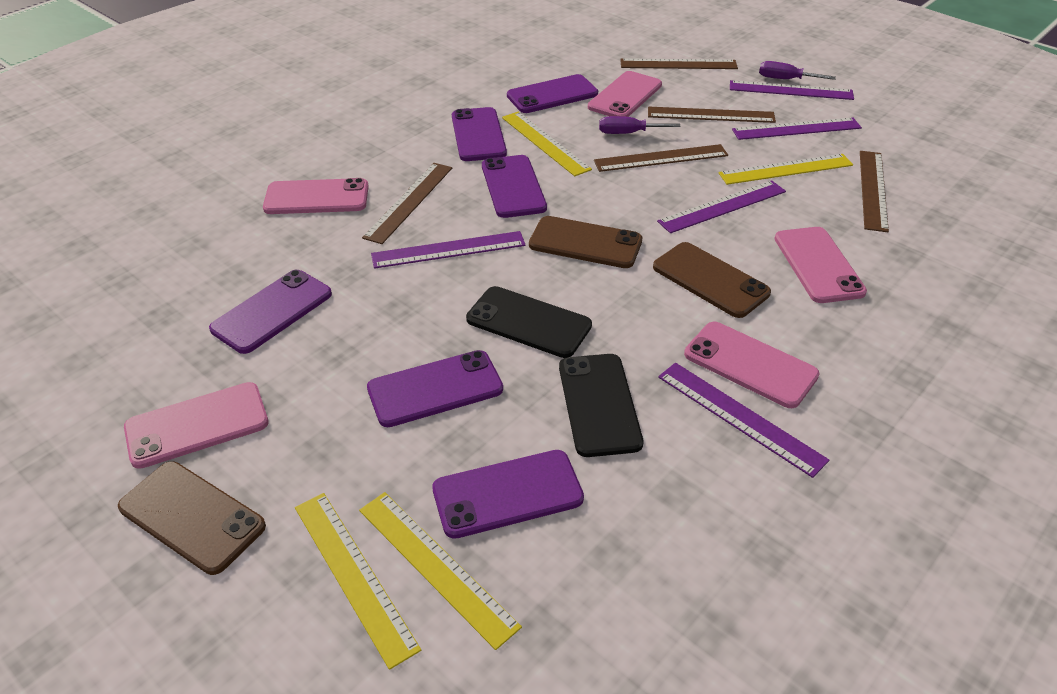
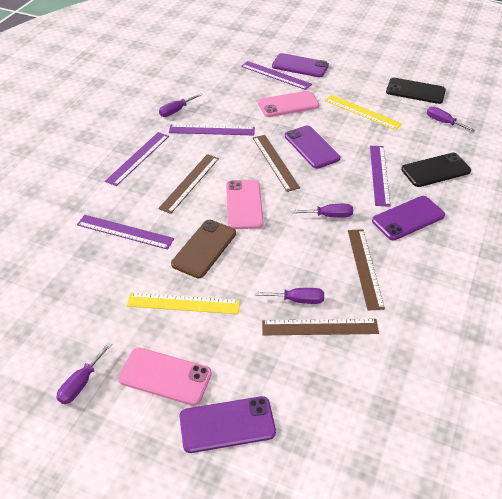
brown phone: [118,461,266,575] [529,216,642,268] [653,242,771,318] = 3 -> [171,220,236,278] = 1
brown ruler: [362,163,452,244] [594,144,728,172] [620,58,738,69] [648,107,776,123] [860,151,889,232] = 5 -> [158,154,219,214] [253,135,300,192] [262,319,379,335] [348,229,385,311] = 4
pink phone: [124,382,269,469] [263,178,369,214] [588,71,662,117] [684,322,820,408] [774,227,867,303] = 5 -> [118,347,212,406] [226,180,264,229] [258,91,319,117] = 3
purple phone: [209,270,332,354] [367,350,503,427] [432,450,584,539] [452,107,507,161] [482,155,547,218] [507,74,598,113] = 6 -> [179,396,276,453] [272,53,329,77] [285,125,340,169] [372,196,445,240] = 4
purple screwdriver: [599,116,681,134] [759,61,836,80] = 2 -> [56,342,112,404] [159,93,202,117] [254,288,324,304] [291,204,353,217] [427,106,476,132] = 5
yellow ruler: [295,493,421,670] [359,492,522,650] [502,112,592,176] [718,154,853,185] = 4 -> [127,292,240,314] [325,95,402,130] = 2

